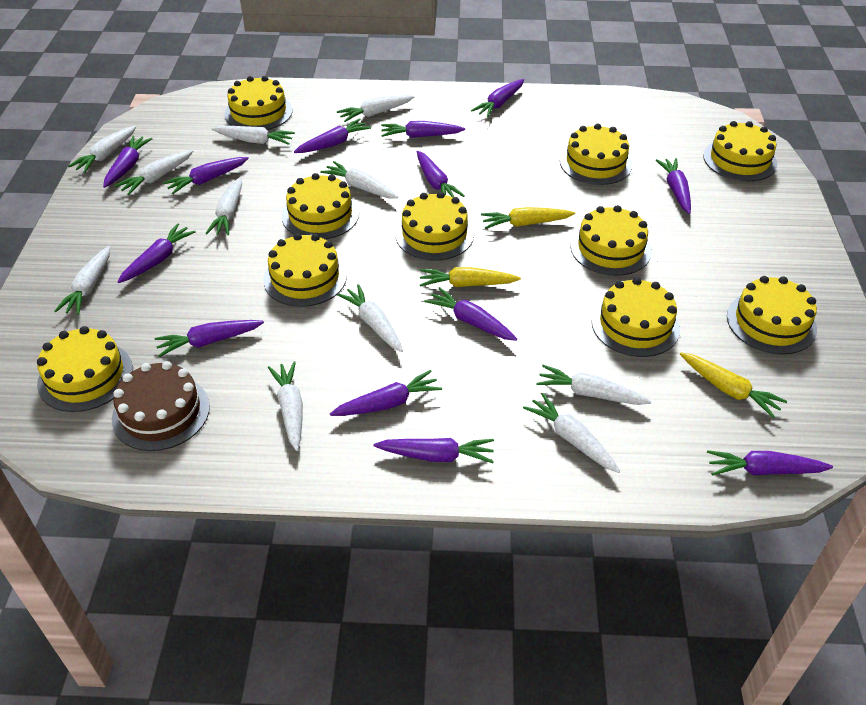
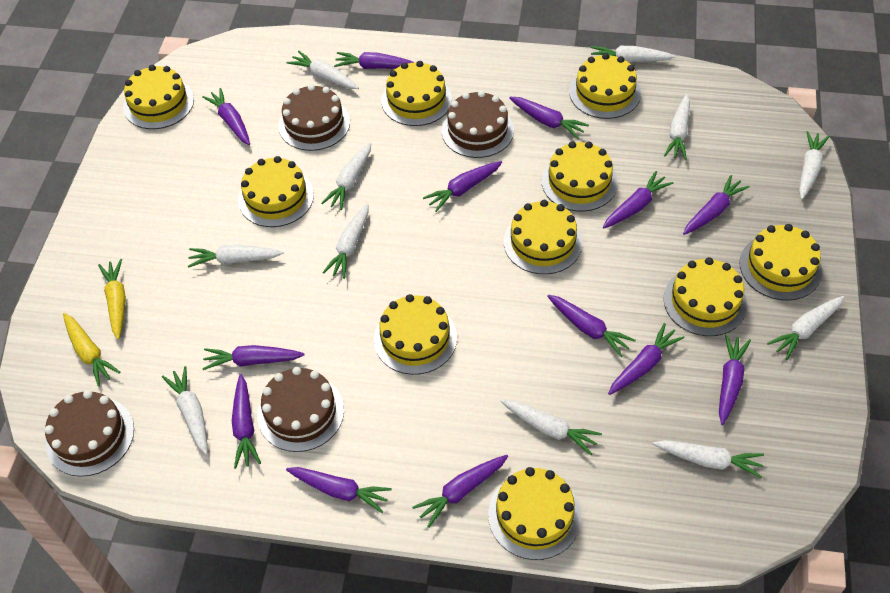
brown cake: [112,361,210,451] = 1 -> [44,390,134,477] [257,367,344,452] [278,84,350,151] [442,91,514,158] = 4
yellow carrot: [420,267,521,287] [481,207,575,229] [680,353,787,419] = 3 -> [63,313,121,387] [98,259,126,339] = 2

